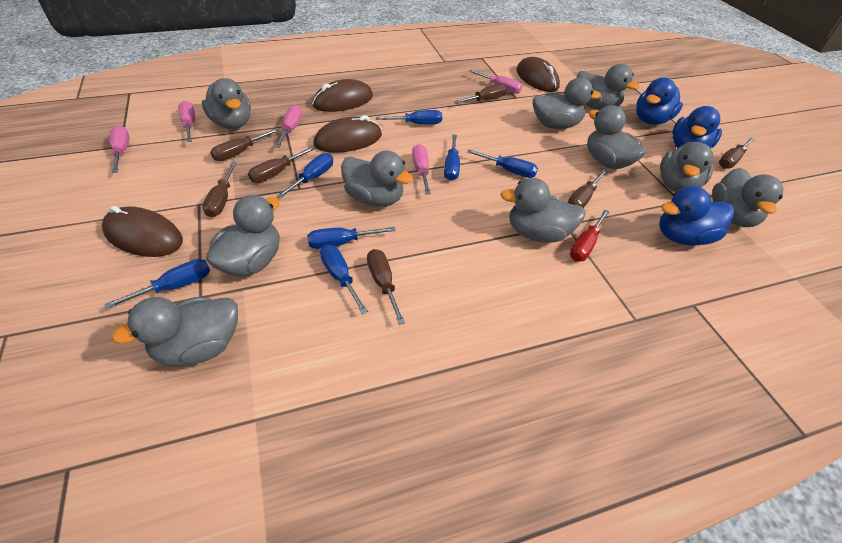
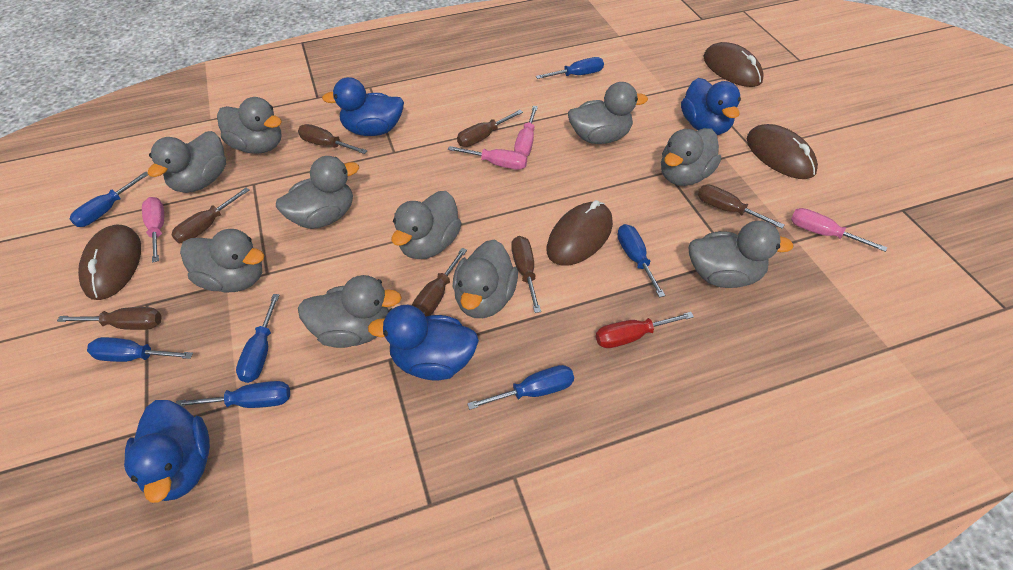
blue duck: [636,77,683,125] [659,186,734,246] [672,106,722,148] = 3 -> [124,400,210,503] [322,77,404,136] [368,305,479,380] [681,78,741,135] = 4
pink screwdriver: [109,125,129,173] [178,101,195,142] [274,105,303,148] [412,144,431,194] [469,70,523,94] = 5 -> [142,197,164,263] [448,146,527,170] [514,106,538,157] [791,208,887,252] = 4

